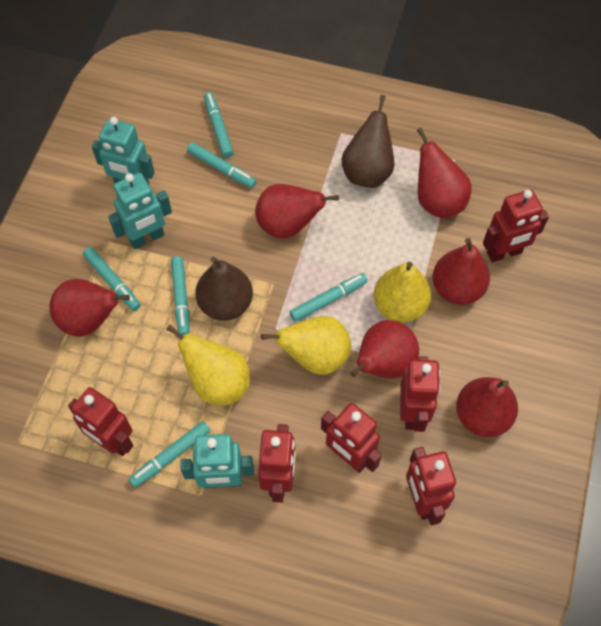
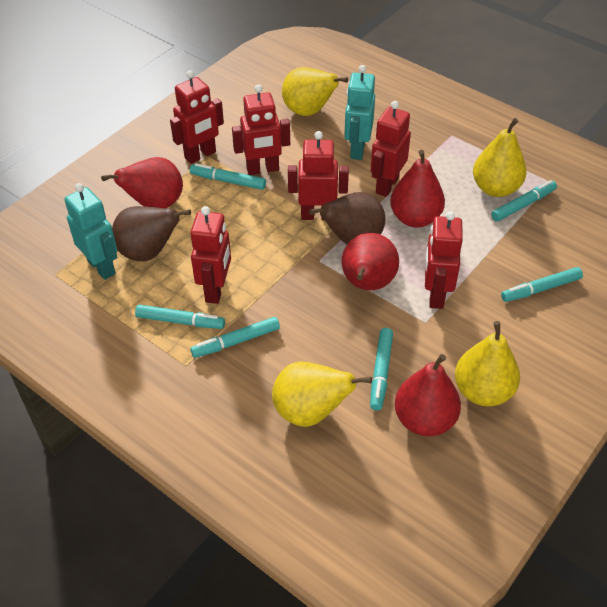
red pear: [49,279,130,337] [255,184,339,239] [350,320,419,379] [417,128,472,218] [433,238,490,305] [456,377,518,437] = 6 -> [101,157,183,208] [341,233,399,290] [390,150,445,228] [395,354,461,436] = 4
turquoise robot: [92,117,155,185] [108,173,172,249] [180,434,254,488] = 3 -> [64,183,118,280] [344,65,375,160] = 2
yellow pear: [166,325,250,405] [261,316,351,375] [374,262,431,323] = 3 -> [272,362,372,427] [282,67,348,116] [455,321,520,406] [473,118,526,197] = 4

